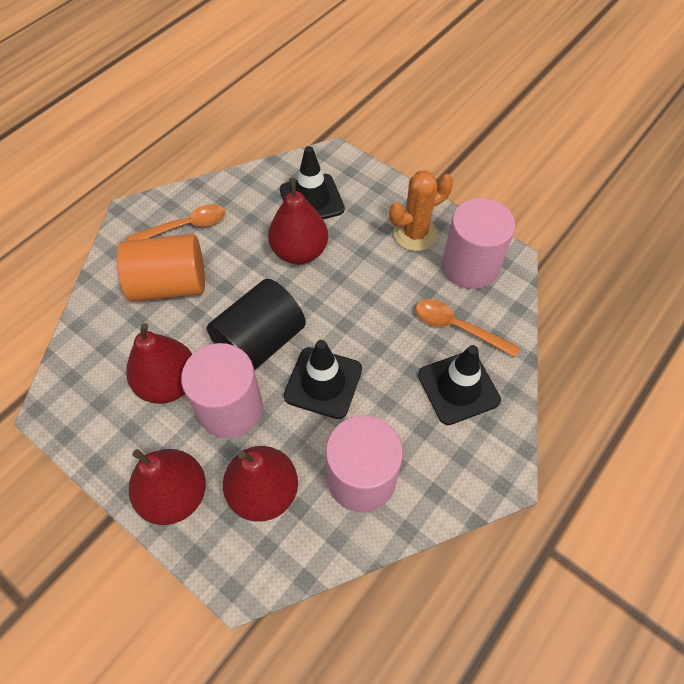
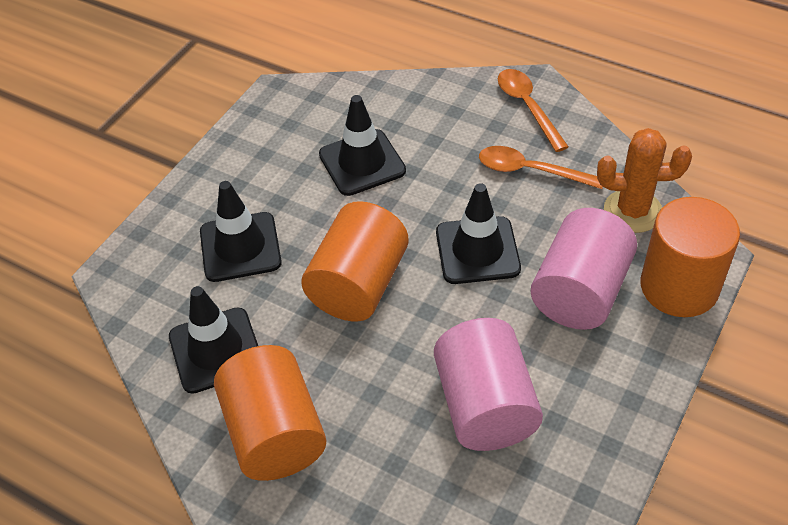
black cylinder: [207,279,306,371] = 1 -> none = 0
black traffic cone: [280,146,345,219] [284,340,362,419] [418,345,501,425] = 3 -> [169,286,258,394] [200,181,282,282] [319,95,406,196] [436,183,521,284] = 4
orange cylinder: [117,234,205,302] = 1 -> [214,345,326,481] [301,201,409,321] [641,197,740,317] = 3
pink cylinder: [181,343,263,439] [325,416,403,513] [442,198,515,289] = 3 -> [434,318,543,451] [531,208,637,330] = 2
red pear: [126,323,192,404] [129,449,206,525] [223,446,298,522] [268,178,328,264] = 4 -> none = 0

